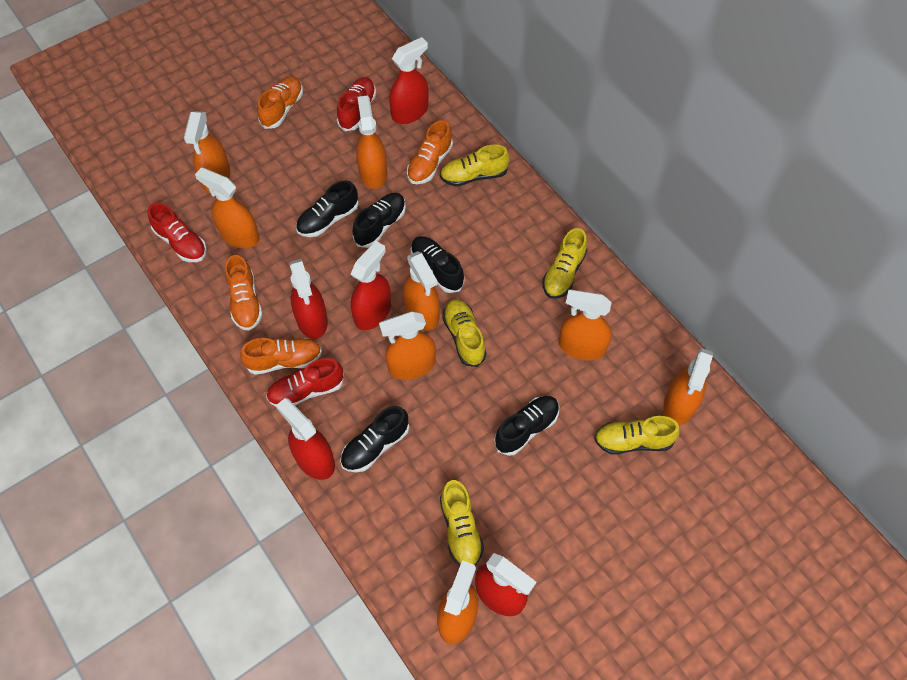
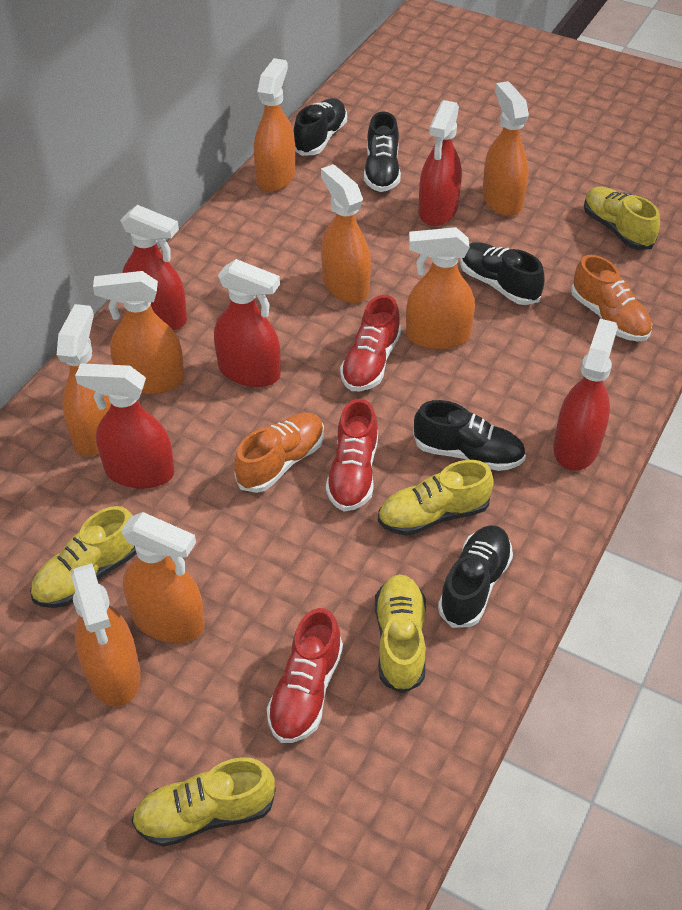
orange shoe: [225,255,263,331] [240,338,322,375] [257,76,303,129] [407,120,453,184] = 4 -> [234,413,324,493] [571,255,652,342] = 2

